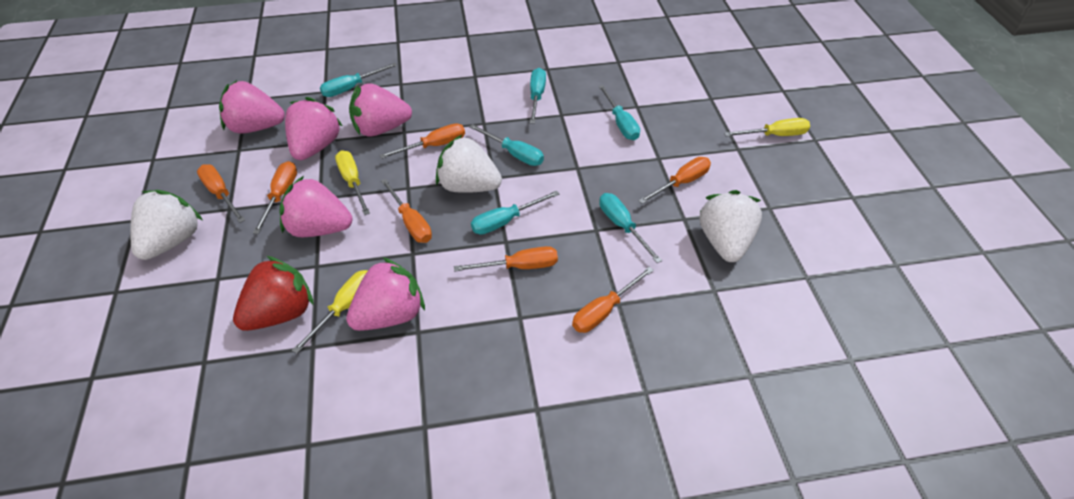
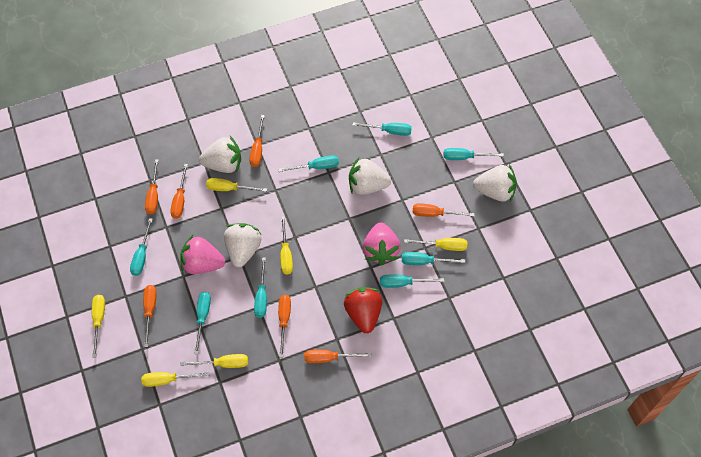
pink strawberry: [219,80,285,133] [279,176,353,237] [285,97,343,160] [346,257,425,331] [349,83,412,137] = 5 -> [180,235,225,274] [363,223,401,265] = 2
turquoise screwdriver: [320,63,397,97] [469,124,544,166] [471,191,560,235] [530,68,546,124] [598,85,640,140] [599,193,662,263] = 6 -> [130,218,153,276] [194,292,211,354] [254,257,267,318] [278,155,339,172] [352,123,412,136] [380,275,444,288] [402,252,465,265] [444,148,504,160] = 8
white strawberry: [130,190,203,260] [436,135,502,193] [700,190,762,262] = 3 -> [199,136,241,173] [224,223,262,267] [349,157,391,195] [473,164,517,202] = 4
yellow screwdriver: [292,270,368,354] [335,150,370,215] [724,118,810,136] = 3 -> [92,295,105,357] [141,372,210,387] [181,354,248,368] [206,178,267,192] [280,217,293,275] [404,238,467,251] = 6

